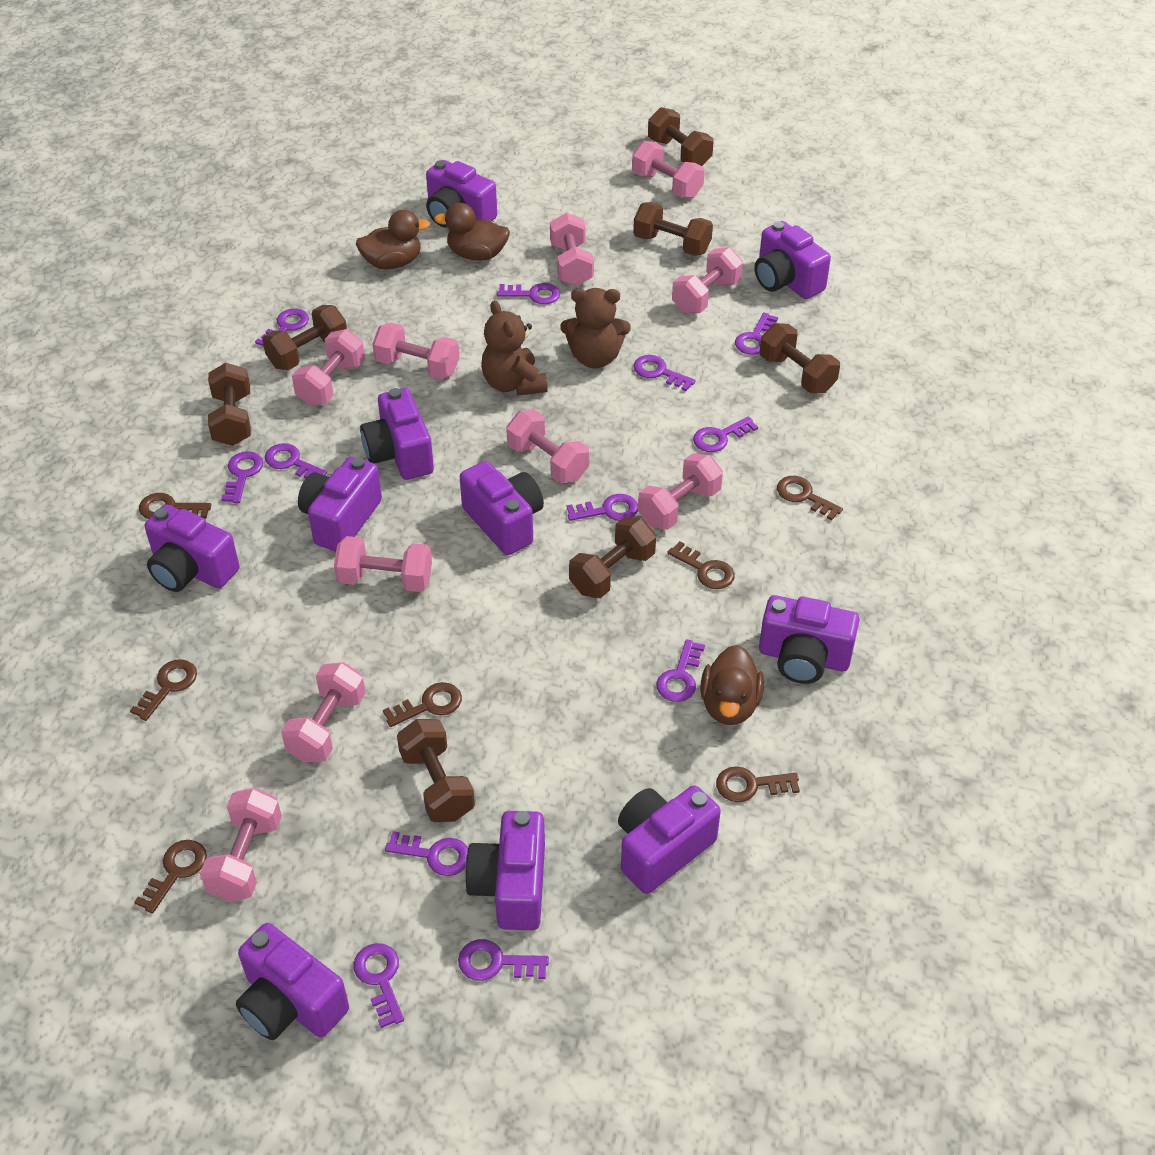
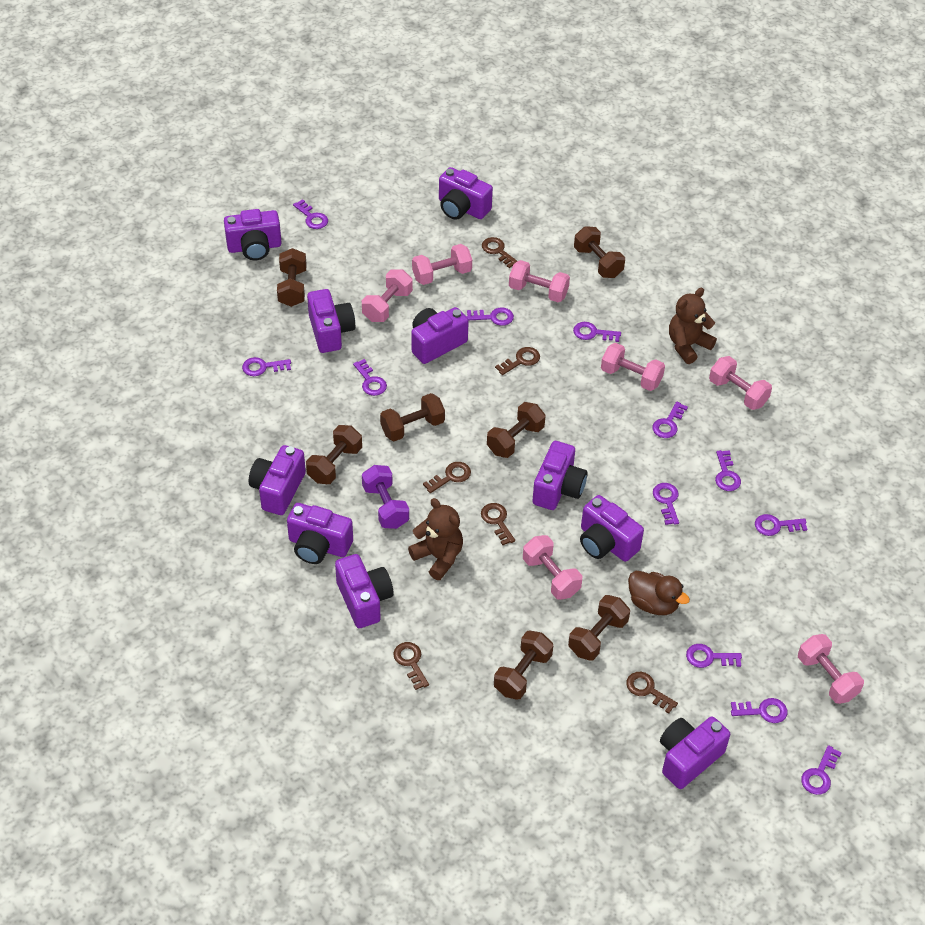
brown duck: [356,210,430,269] [434,203,510,261] [700,645,764,725] = 3 -> [628,571,690,615] = 1
brown key: [130,659,197,721] [134,840,207,914] [139,493,211,519] [383,682,462,727] [667,541,735,589] [716,766,800,802] [777,476,843,520] = 7 -> [393,642,429,690] [423,462,471,493] [481,503,515,545] [482,237,517,268] [495,347,540,375] [626,672,678,714] = 6
pink dumbbell: [200,788,282,901] [281,662,365,763] [292,329,365,406] [334,536,432,592] [372,323,459,379] [506,410,589,484] [550,212,594,286] [632,141,705,198] [638,453,723,530] [672,247,743,314] = 10 -> [362,269,413,322] [412,244,472,285] [509,260,570,302] [523,535,582,600] [601,343,665,391] [709,356,772,410] [798,634,864,704] = 7
purple dumbbell: none = 0 -> [362,465,409,529] = 1

